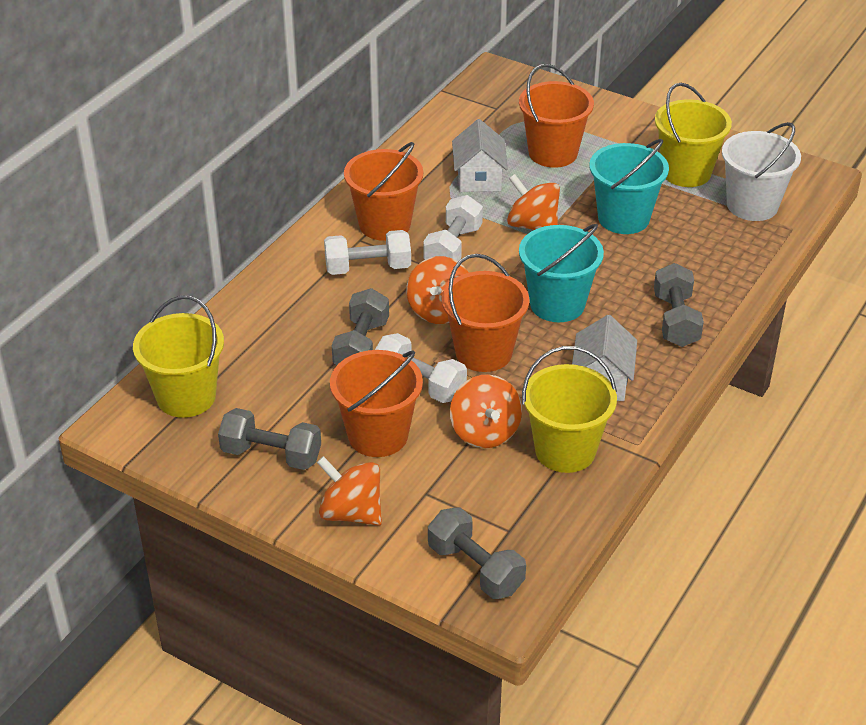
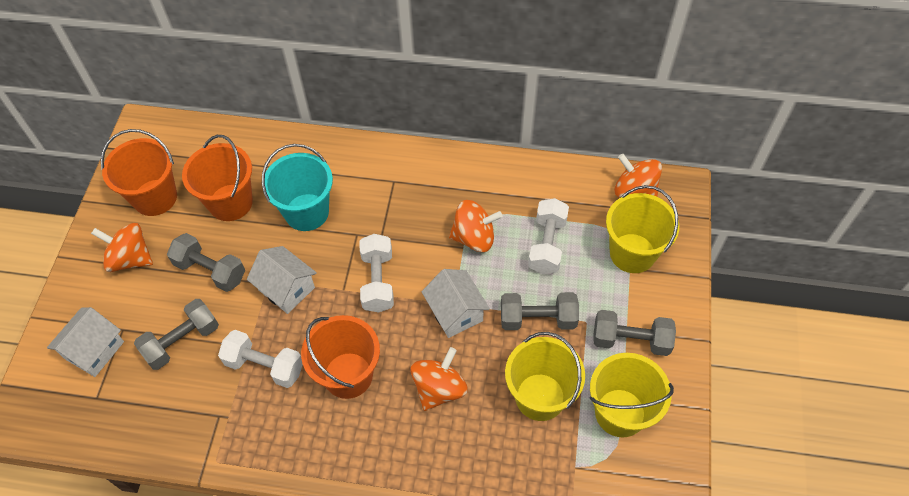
orange bucket: [330,350,423,457] [344,142,423,241] [442,254,529,372] [519,64,594,168] = 4 -> [101,129,177,216] [182,135,253,221] [301,315,380,399] = 3
turquoise bucket: [519,224,604,322] [589,139,669,234] = 2 -> [262,144,333,231] = 1
white bucket: [722,122,801,221] = 1 -> none = 0
white house: [452,119,508,192] [572,315,637,401] = 2 -> [47,307,124,377] [247,246,317,314] [421,269,490,338] = 3

